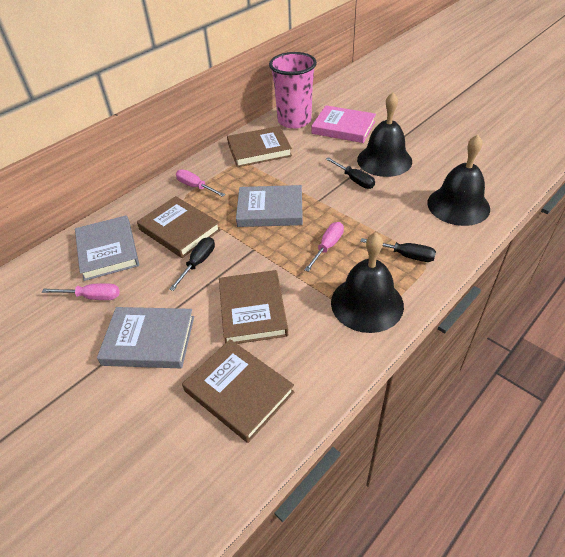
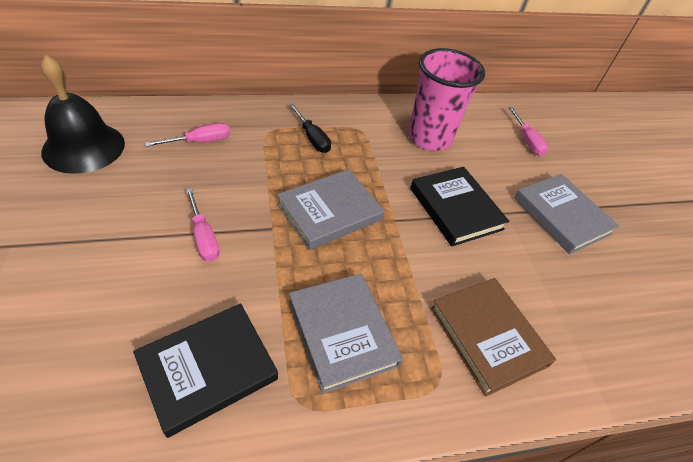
black bell: [331,233,404,333] [357,93,412,177] [427,134,490,226] = 3 -> [41,55,125,174] = 1
black book: none = 0 -> [133,303,278,438] [410,167,509,246] = 2
black screwdriver: [169,237,215,291] [326,157,375,189] [360,238,436,262] = 3 -> [289,104,331,153] = 1
brown book: [137,196,221,258] [182,339,294,443] [219,270,288,344] [227,126,292,167] = 4 -> [430,278,556,397] = 1
pink book: [312,105,376,143] = 1 -> none = 0

